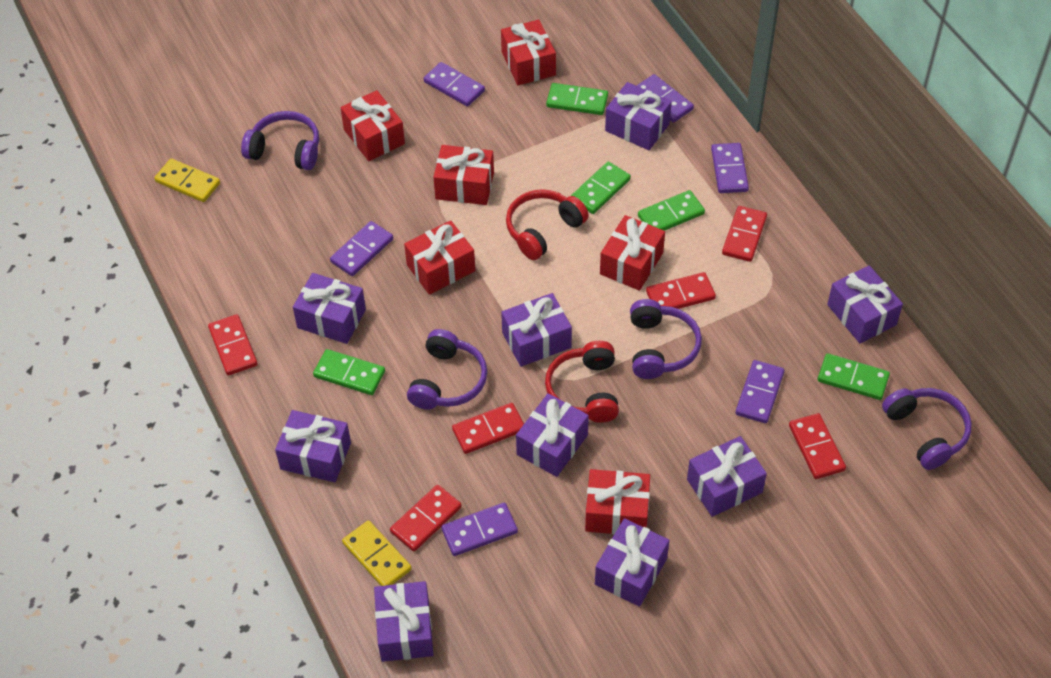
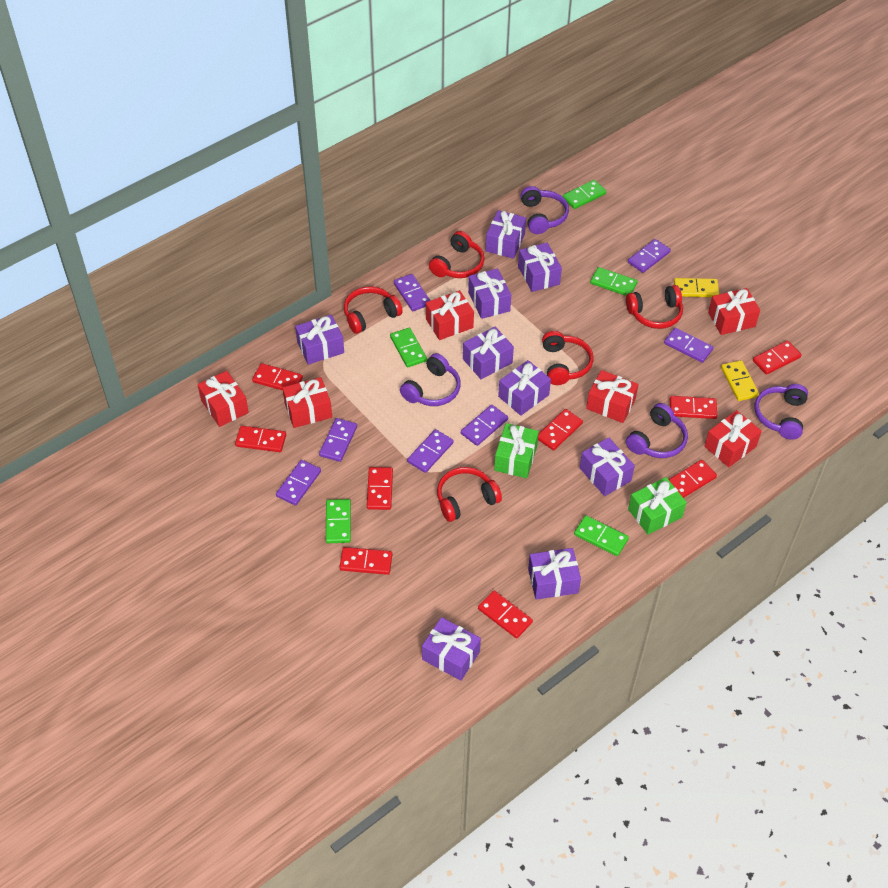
green gift: none = 0 -> [494,423,539,478] [628,477,687,535] = 2
purple domino: [330,221,393,276] [424,62,485,107] [441,503,518,556] [637,74,694,123] [711,143,749,193] [735,360,785,423] = 6 -> [276,460,321,506] [319,418,357,462] [394,274,431,311] [407,429,454,473] [461,405,508,446] [628,239,671,273] [664,328,713,363] = 7
red domino: [208,314,258,375] [390,485,462,552] [452,403,524,454] [646,272,716,309] [722,206,767,262] [789,413,846,479] = 6 -> [235,426,286,452] [252,363,303,391] [339,547,393,575] [367,467,393,510] [478,591,533,639] [538,409,583,451] [668,460,717,498] [670,396,717,419] [753,341,801,375] = 9
red headphones: [506,189,589,260] [545,341,619,423] = 2 -> [344,286,402,334] [429,231,485,278] [437,467,502,522] [542,331,593,385] [626,285,683,329] = 5

